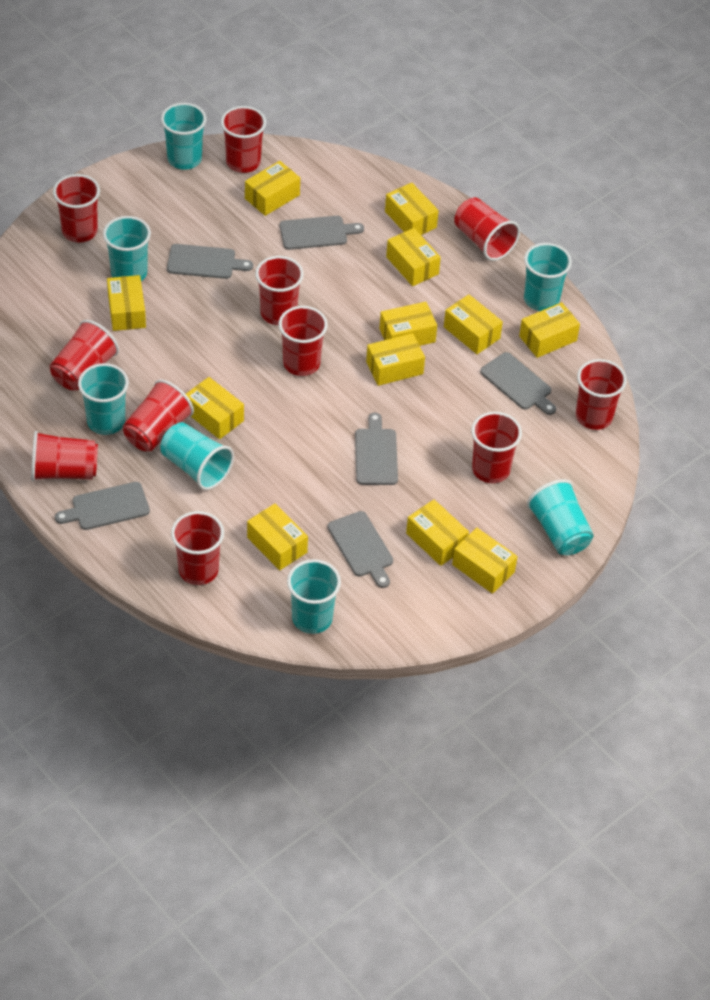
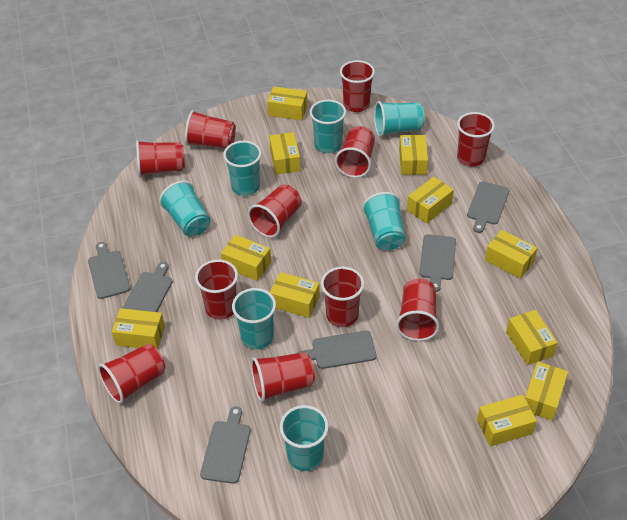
yellow box: [107,275,146,331] [186,377,244,439] [245,161,300,216] [247,504,308,570] [366,333,425,386] [379,302,437,346] [385,183,439,235] [386,228,441,286] [406,499,469,566] [444,294,503,354] [452,528,518,594] [519,302,580,358] = 12 -> [112,308,165,350] [221,235,271,281] [267,87,308,121] [269,132,301,174] [270,272,320,318] [399,135,428,175] [407,177,454,224] [477,395,537,446] [485,230,537,279] [506,310,558,365] [525,361,568,421] = 11

